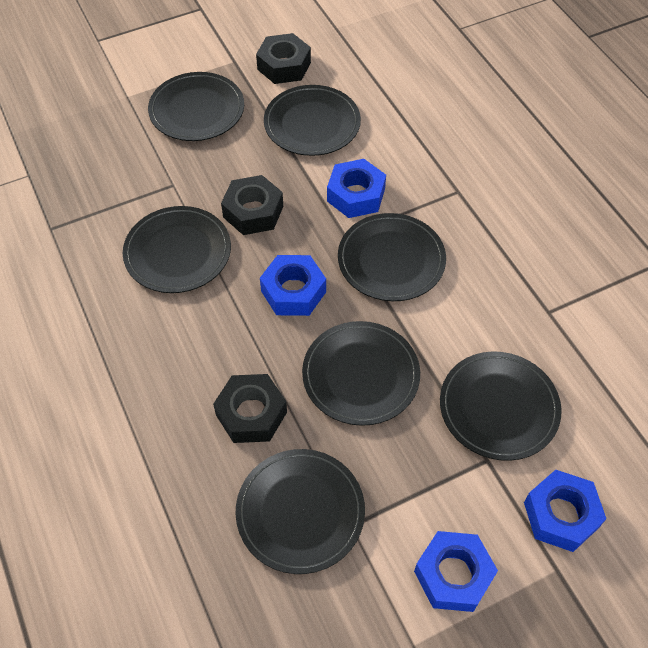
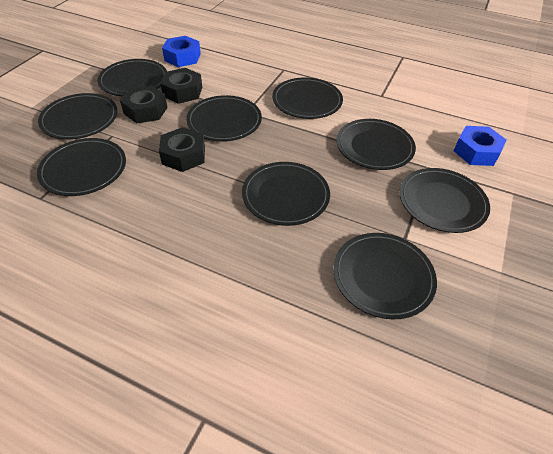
black plate: [123,206,231,293] [148,72,244,141] [235,449,365,574] [264,85,361,156] [302,321,420,426] [338,213,446,301] [440,351,562,461] = 7 -> [37,138,126,196] [38,93,118,139] [97,59,167,97] [186,95,262,142] [242,162,330,226] [272,77,343,119] [333,233,437,319] [336,119,416,170] [399,168,490,233] = 9
blue nut: [260,255,326,316] [327,159,386,218] [414,531,498,612] [524,470,606,552] = 4 -> [162,36,201,67] [454,126,506,166] = 2

